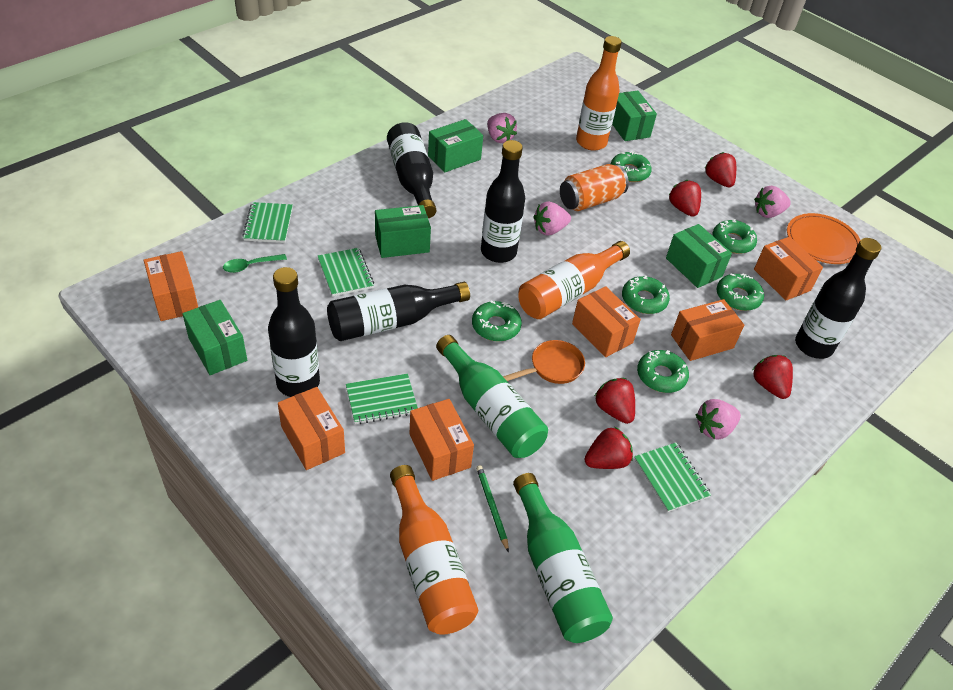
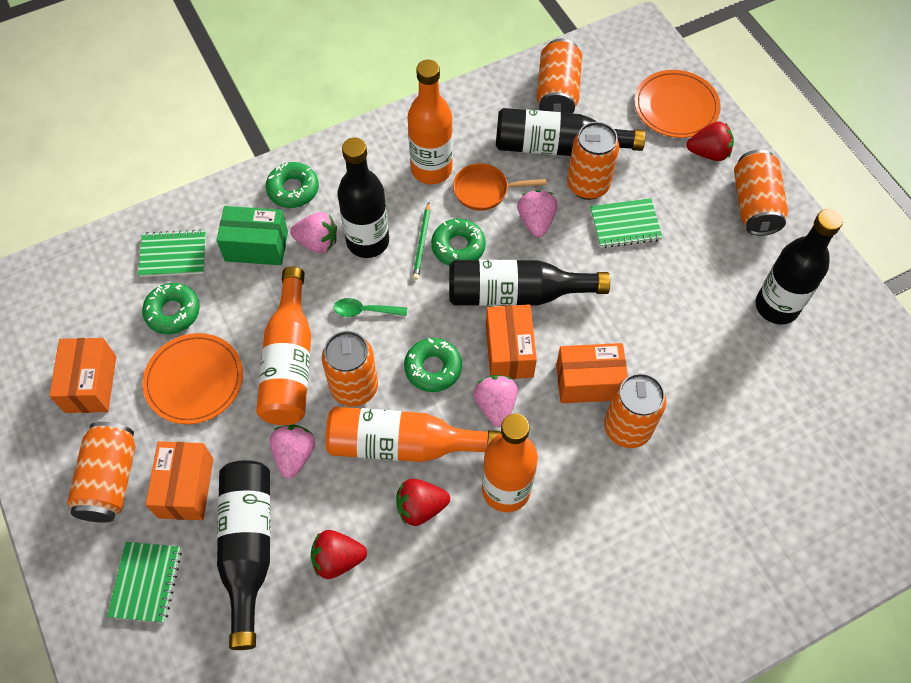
green bottle: [436,335,548,458] [513,473,613,643] = 2 -> none = 0
green box: [182,300,247,375] [375,205,431,258] [428,119,483,172] [612,91,657,141] [666,224,732,288] = 5 -> [216,206,288,265] = 1
green donut: [472,301,522,342] [611,151,652,182] [622,275,670,314] [637,350,689,393] [712,219,757,254] [717,273,764,311] = 6 -> [142,283,200,334] [266,162,319,208] [404,338,462,392] [431,218,486,265] = 4
green notebook: [242,202,293,243] [318,248,374,297] [346,374,418,424] [634,443,711,512] = 4 -> [107,542,182,623] [138,229,206,277] [590,198,663,248] = 3
orange bottle: [390,465,478,635] [518,241,630,319] [576,36,622,151] = 3 -> [256,267,311,425] [325,407,501,462] [407,60,453,184] [482,414,538,512] = 4
orange box: [143,251,198,321] [278,387,345,470] [410,399,474,481] [572,286,641,357] [671,299,744,361] [754,237,823,301] = 6 -> [49,338,116,413] [145,441,213,520] [486,304,537,379] [556,343,628,403] = 4
orange can: [560,164,629,211] = 1 -> [67,422,135,523] [322,331,378,406] [537,38,582,113] [567,122,619,200] [604,373,666,448] [734,149,788,236] = 6
orange plate: [787,213,860,264] = 1 -> [143,333,243,424] [634,70,721,138] = 2
red strawberry: [585,426,633,469] [595,378,635,424] [669,180,701,217] [705,152,736,187] [753,355,793,399] = 5 -> [311,530,367,579] [396,479,450,526] [686,121,734,161] = 3

